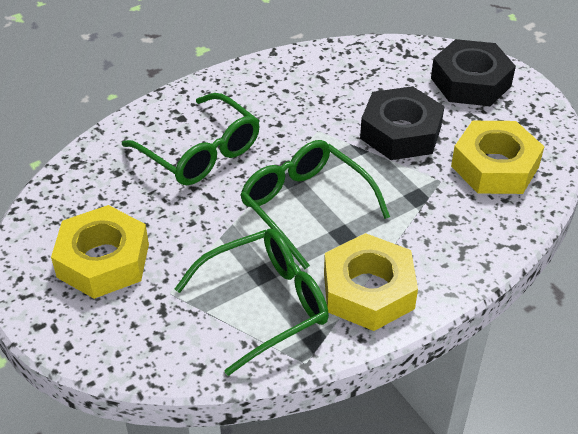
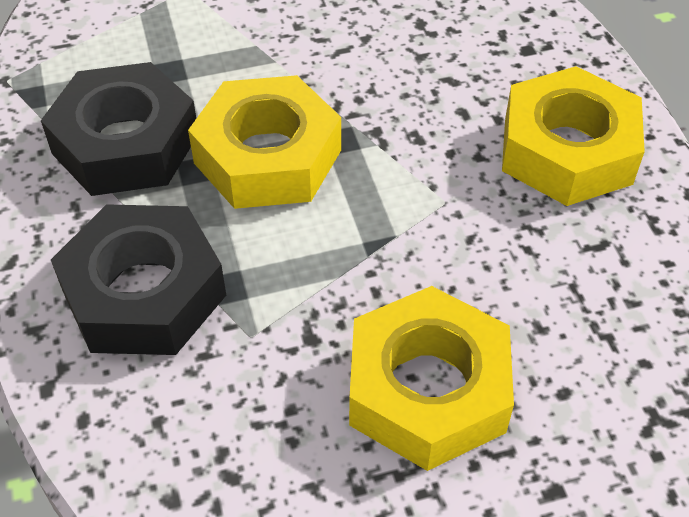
green glasses: [122,93,260,185] [175,229,329,376] [240,140,390,269] = 3 -> none = 0

